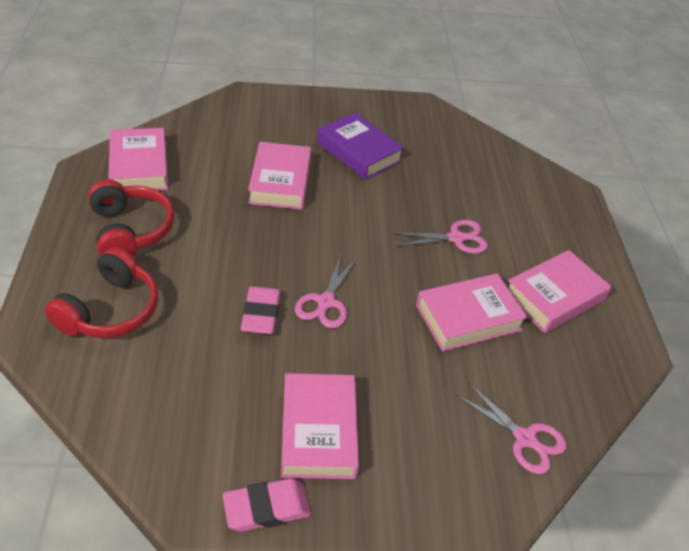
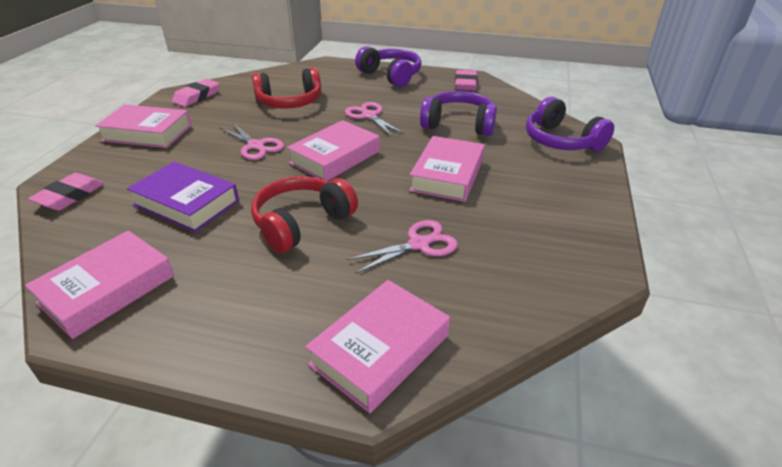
pink eraser: [223,478,311,532] [241,286,281,334] = 2 -> [28,173,104,211] [172,79,219,107] [455,70,477,90] = 3
purple headphones: none = 0 -> [355,46,422,87] [420,91,497,136] [526,97,614,151] = 3

